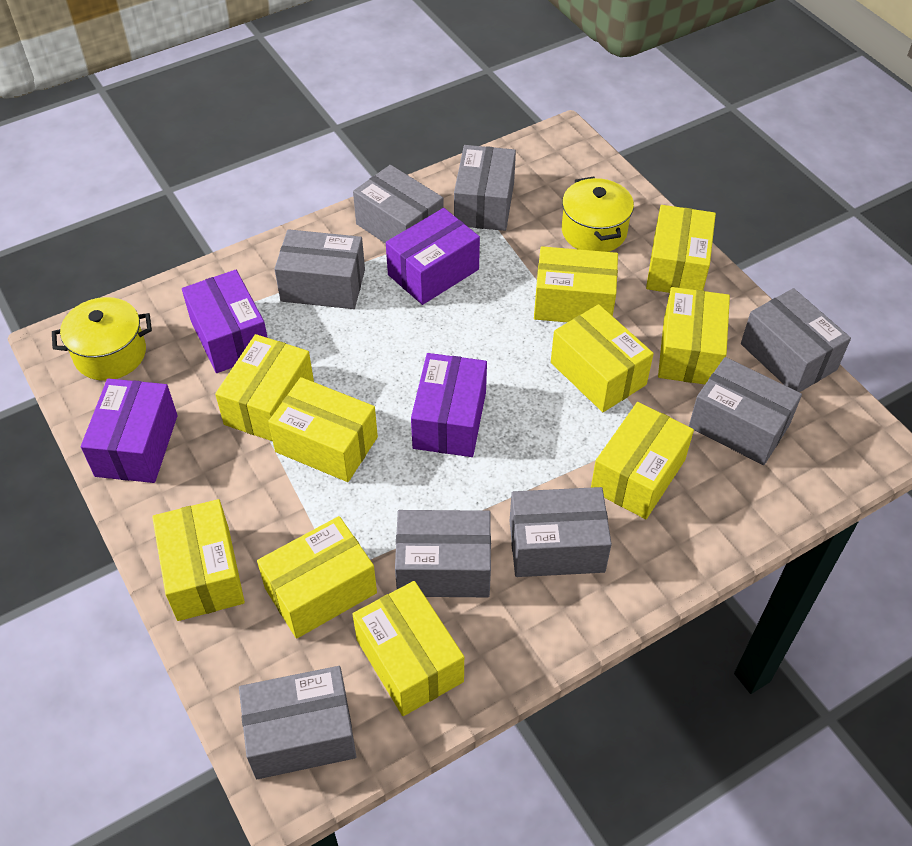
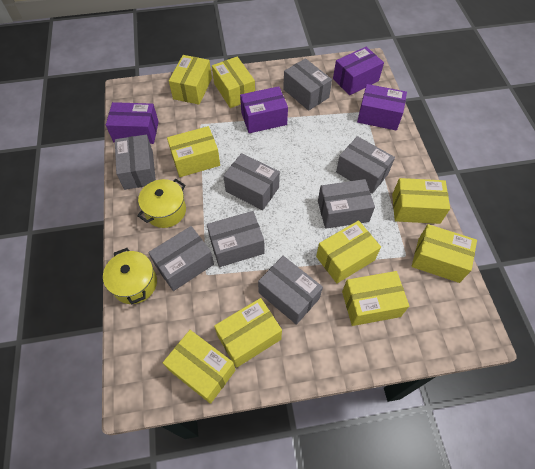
yellow box: [152,499,245,621] [215,334,314,441] [257,516,377,639] [268,377,378,482] [353,581,464,716] [534,246,618,323] [551,304,654,412] [591,402,694,519] [646,205,716,293] [658,287,730,384] = 10 -> [163,330,236,404] [167,126,220,177] [169,55,212,105] [212,56,255,108] [214,298,282,368] [316,220,381,283] [342,271,409,326] [392,178,450,224] [412,224,477,283] = 9

